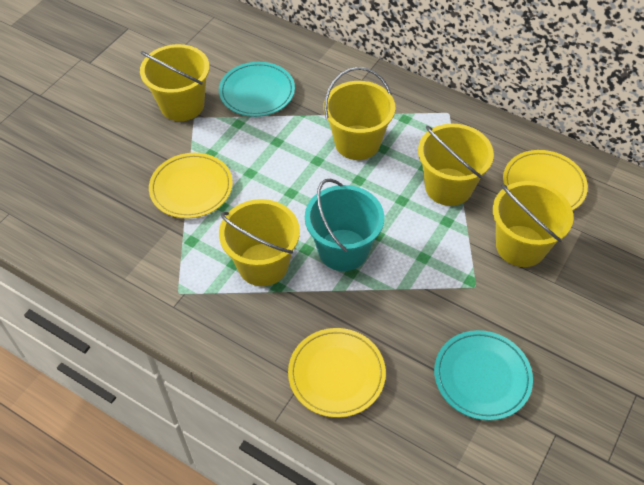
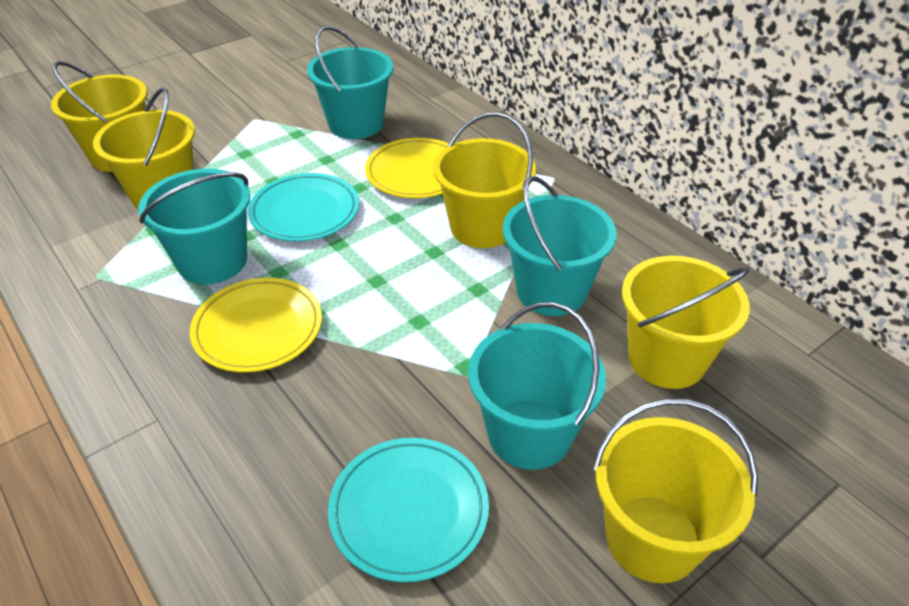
turquoise bucket: [305,179,384,271] = 1 -> [138,169,250,285] [307,26,394,139] [468,302,606,470] [503,176,617,316] = 4
yellow plate: [149,153,233,218] [288,328,386,418] [503,150,588,211] = 3 -> [190,278,322,372] [365,138,449,198] = 2

